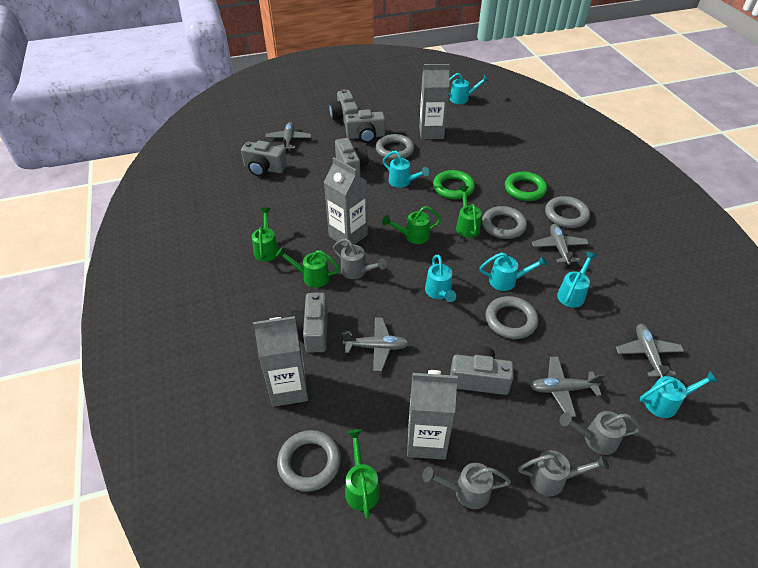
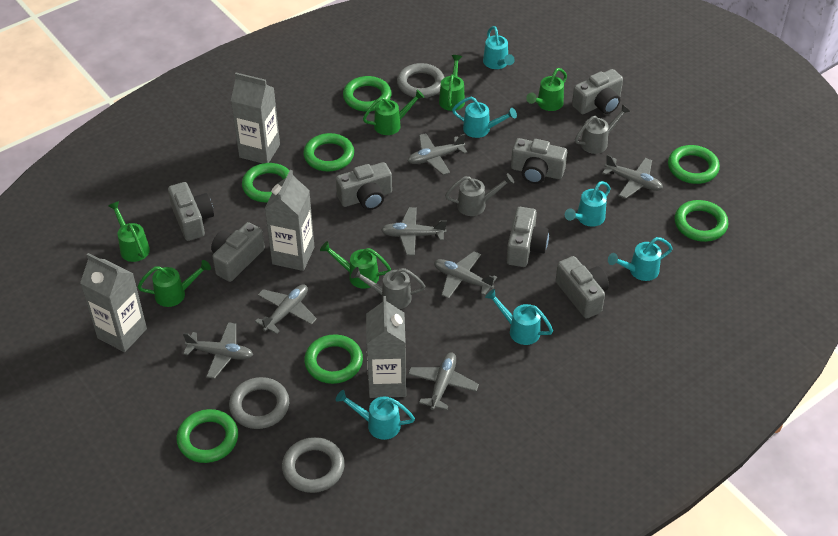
green ring: [433,170,475,199] [505,172,547,201] = 2 -> [177,409,238,463] [242,163,289,202] [303,133,354,171] [304,334,363,384] [343,76,392,112] [668,145,720,184] [675,200,728,242] = 7
green watering can: [252,208,279,262] [276,247,340,288] [345,429,380,519] [382,206,441,244] [456,186,482,238] = 5 -> [108,201,150,262] [138,260,211,307] [320,241,391,289] [363,90,425,135] [439,55,465,111] [526,68,567,111] = 6
grey camera: [241,141,287,176] [289,292,328,353] [329,89,359,124] [335,138,368,176] [345,109,386,143] [450,346,514,395] = 6 -> [168,182,214,241] [211,222,265,282] [336,162,392,210] [506,207,549,267] [511,138,567,184] [556,256,609,319] [572,69,623,114] = 7
grey plane: [265,122,312,151] [342,317,409,371] [530,357,605,417] [532,224,589,265] [616,324,684,378] = 5 -> [183,322,253,379] [255,284,317,334] [381,207,447,256] [408,133,467,175] [408,353,479,410] [434,251,497,299] [602,155,663,199] = 7
grey ring: [277,430,341,492] [376,134,414,160] [482,206,527,239] [486,296,538,339] [545,196,590,228] = 5 -> [229,377,289,429] [282,437,345,493] [397,63,445,98] = 3
grey watering can: [333,238,387,279] [423,463,511,509] [518,450,609,496] [559,411,642,455] = 4 -> [351,267,425,309] [445,173,514,216] [575,104,631,154] = 3

